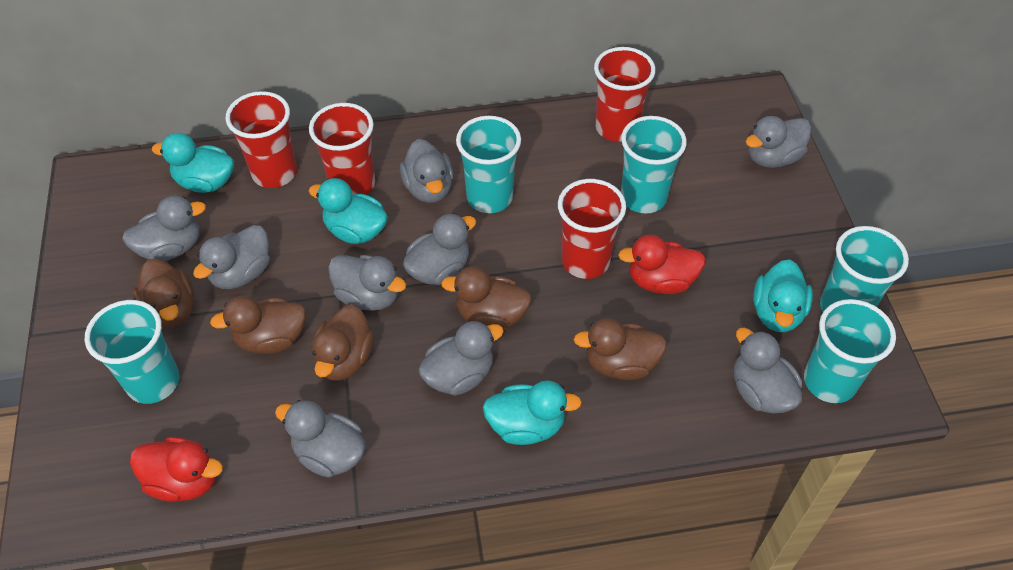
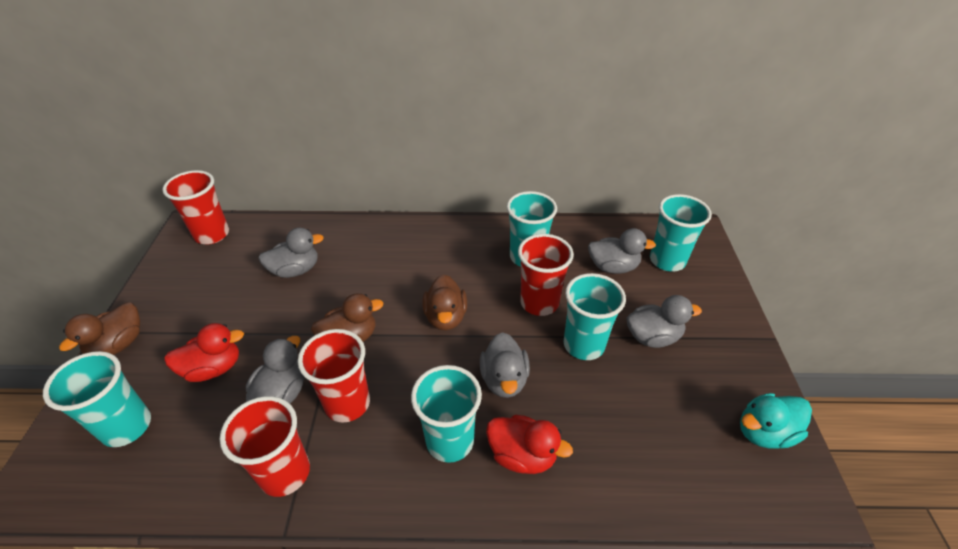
brown duck: [133,259,194,328] [210,296,306,354] [312,305,375,381] [441,266,532,330] [574,318,667,380] = 5 -> [59,302,140,355] [311,293,383,342] [422,274,467,330] = 3
grey duck: [122,195,206,261] [193,225,270,289] [275,400,366,478] [328,255,406,311] [400,139,453,203] [402,213,476,285] [418,321,504,396] [734,328,802,414] [745,116,811,168] = 9 -> [246,336,304,404] [258,228,324,278] [480,332,530,398] [588,228,656,274] [626,295,702,348] = 5
turquoise duck: [152,133,234,193] [309,178,388,244] [482,381,582,445] [753,259,813,332] = 4 -> [740,393,812,449] = 1

